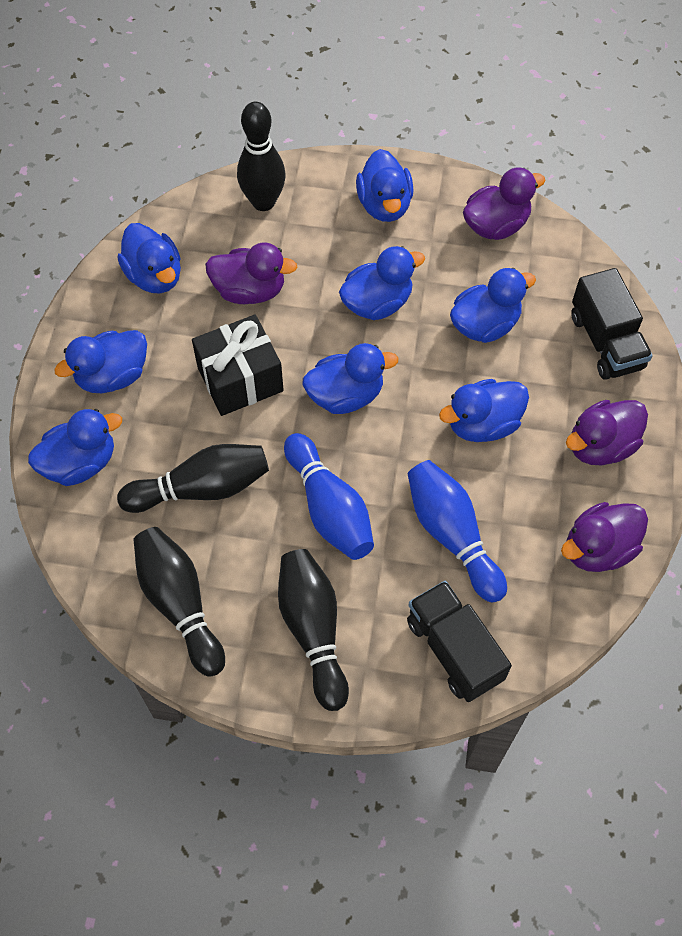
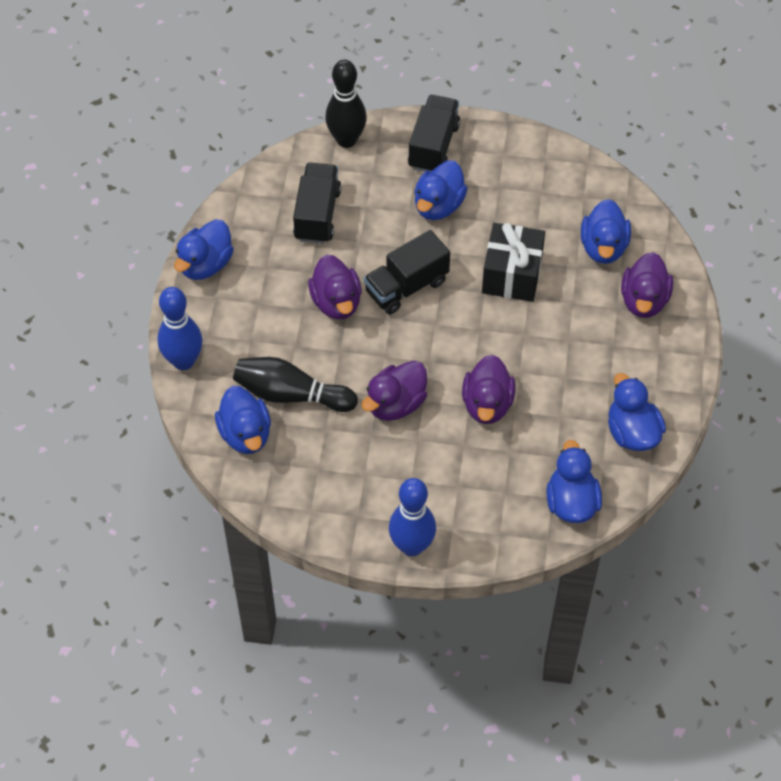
black bowling pin: [117,444,269,513] [133,527,225,677] [237,102,285,211] [278,549,349,711] = 4 -> [233,357,358,412] [325,60,367,148] = 2
black truck: [407,581,512,702] [571,268,653,380] = 2 -> [293,163,341,244] [364,230,450,315] [408,95,460,172] = 3
blue duck: [28,409,122,486] [54,330,147,393] [117,223,181,293] [302,343,398,414] [339,246,425,320] [356,149,414,222] [439,379,529,442] [450,268,536,343] = 8 -> [174,219,234,280] [215,386,271,454] [414,160,468,220] [546,440,602,523] [581,199,631,264] [608,373,666,451] = 6

